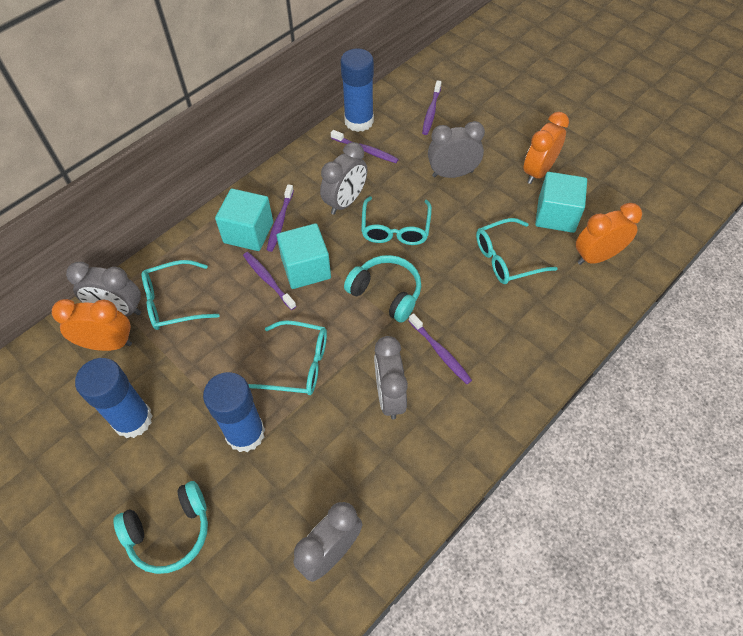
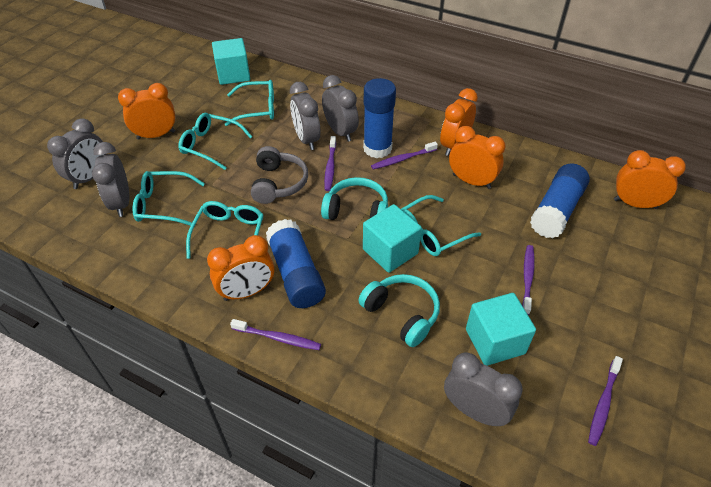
grey headphones: none = 0 -> [251,146,308,204] = 1
orange clock: [52,299,132,351] [523,112,569,184] [576,203,642,265] = 3 -> [118,83,176,140] [207,235,274,301] [440,88,478,156] [449,126,506,189] [614,150,686,209] = 5
turquoise glasses: [142,260,220,330] [248,320,327,395] [361,196,432,245] [476,218,558,284] = 4 -> [133,171,205,226] [178,113,252,170] [186,201,264,259] [225,80,274,126] [401,195,481,256] = 5

